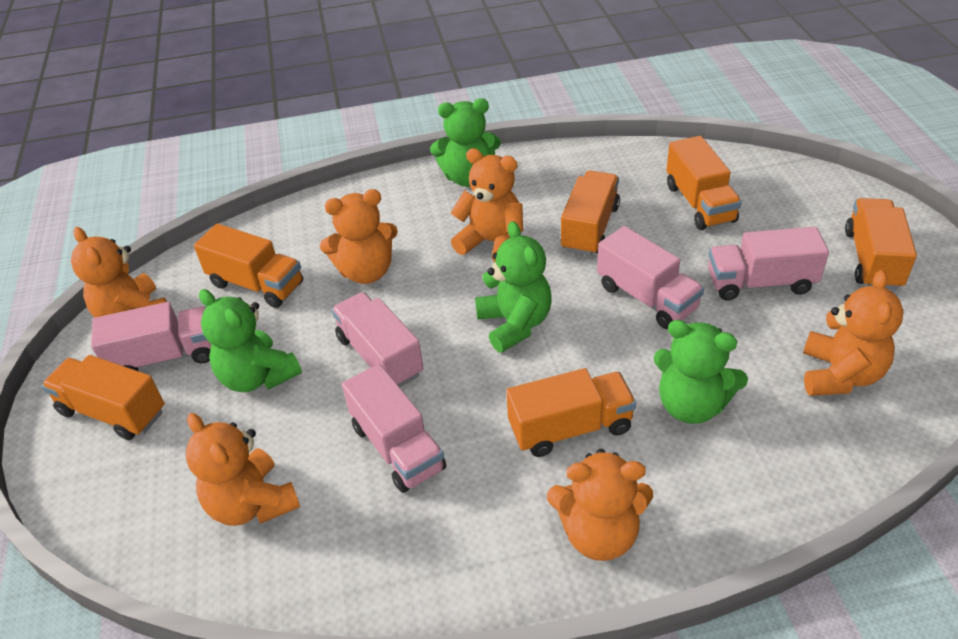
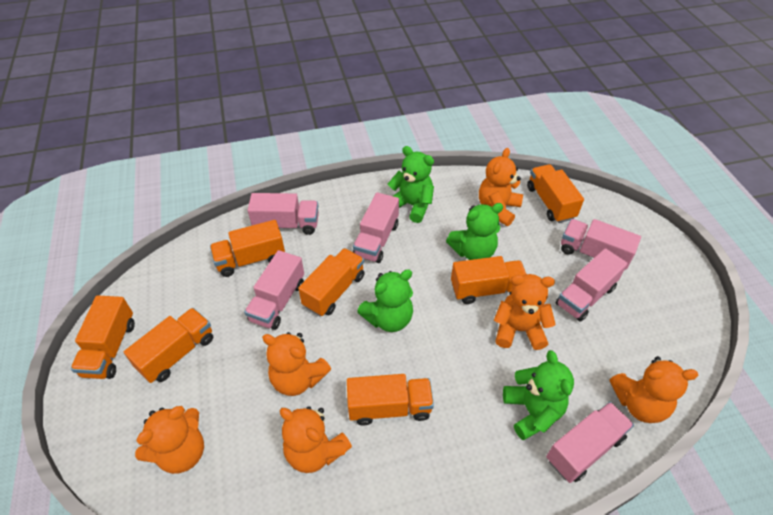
orange truck: [42,355,165,440] [194,224,303,308] [506,368,636,457] [560,171,620,256] [666,136,742,230] [845,198,917,290] = 6 -> [71,295,135,379] [124,308,213,383] [210,220,285,277] [298,248,365,316] [347,374,434,425] [451,256,526,304] [527,164,584,223] = 7
pink truck: [91,302,211,371] [331,292,423,387] [342,364,446,493] [597,226,704,329] [708,227,829,301] = 5 -> [244,250,304,330] [248,193,319,235] [353,192,399,263] [546,402,634,483] [556,248,628,322] [561,219,641,270] = 6

